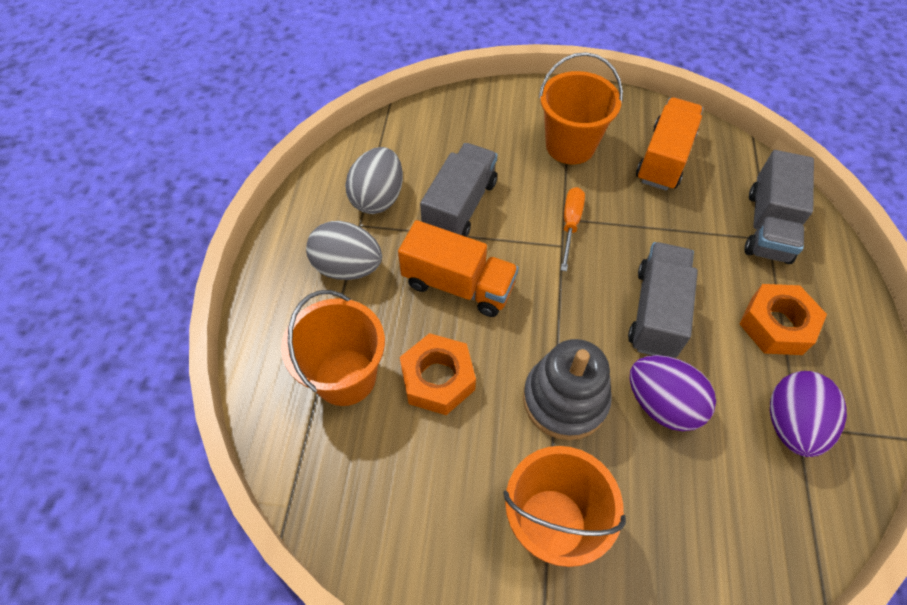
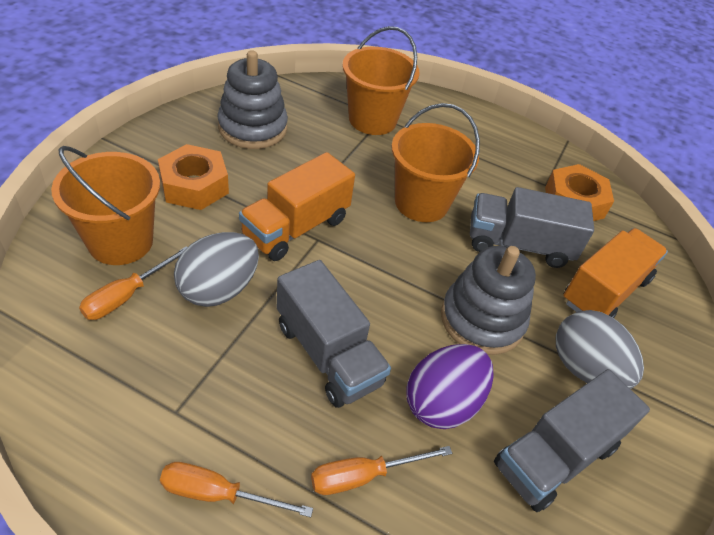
grey stacking toy: [523,339,612,440] = 1 -> [217,50,288,149] [441,246,536,355] = 2
orange screwdriver: [561,187,585,271] = 1 -> [79,246,187,320] [160,462,313,517] [311,446,452,495] = 3
purple egg: [630,355,716,431] [770,371,847,457] = 2 -> [407,344,493,429] = 1

